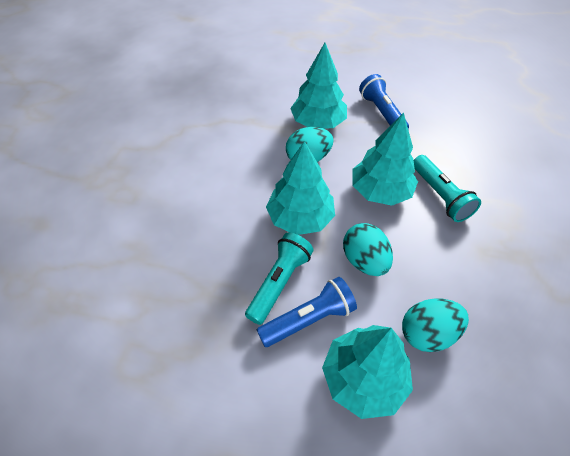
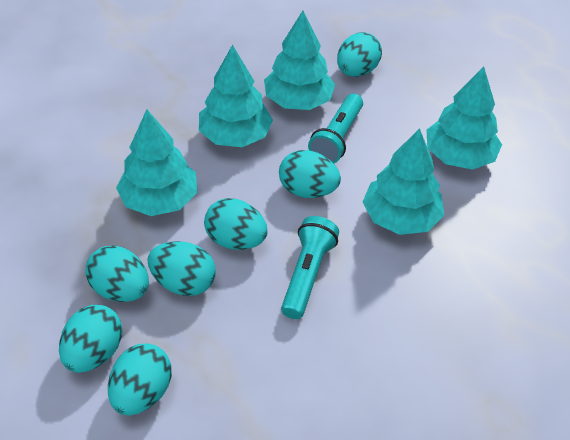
blue flashlight: [257,277,357,347] [359,74,409,129] = 2 -> none = 0
turquoise egg: [286,127,333,162] [343,223,393,276] [402,298,469,352] = 3 -> [59,305,122,373] [85,245,149,302] [108,344,172,415] [147,241,216,296] [204,198,268,250] [279,150,341,198] [337,32,382,77] = 7
turquoise tree: [266,141,335,235] [290,43,347,129] [322,325,413,419] [352,112,418,206] = 4 -> [116,109,197,216] [199,44,273,147] [264,11,335,110] [363,128,444,235] [427,66,502,170] = 5

